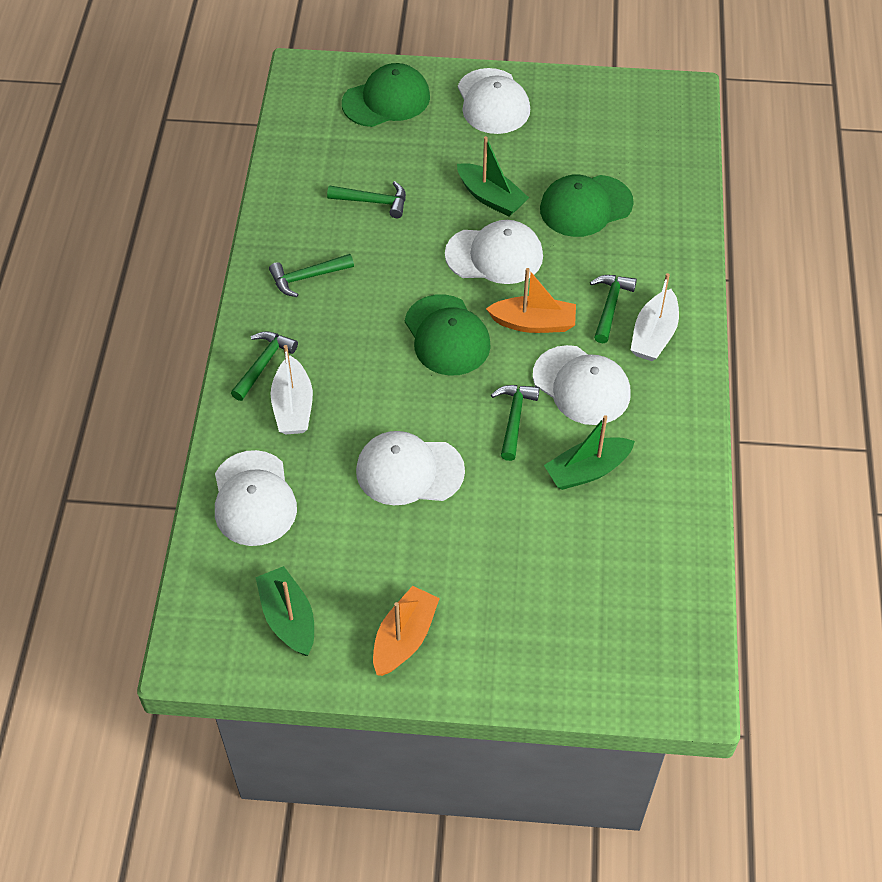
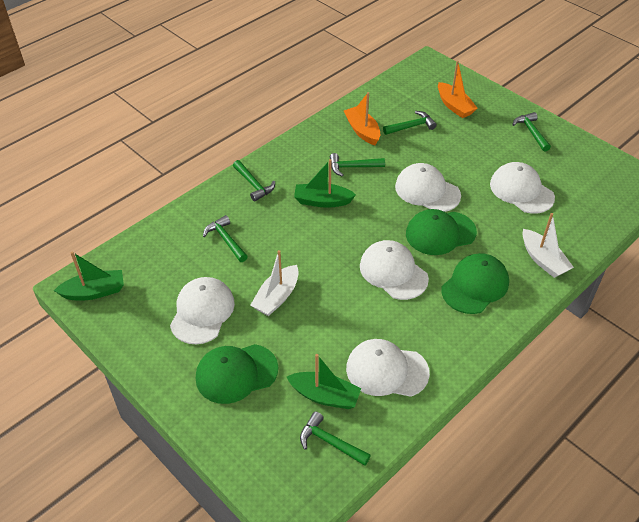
green hammer: [231,331,298,401] [269,254,354,297] [327,181,406,218] [491,385,540,461] [590,275,637,343] = 5 -> [203,215,248,262] [233,160,275,202] [300,411,371,466] [330,153,385,177] [383,111,437,135] [512,112,551,152] = 6

